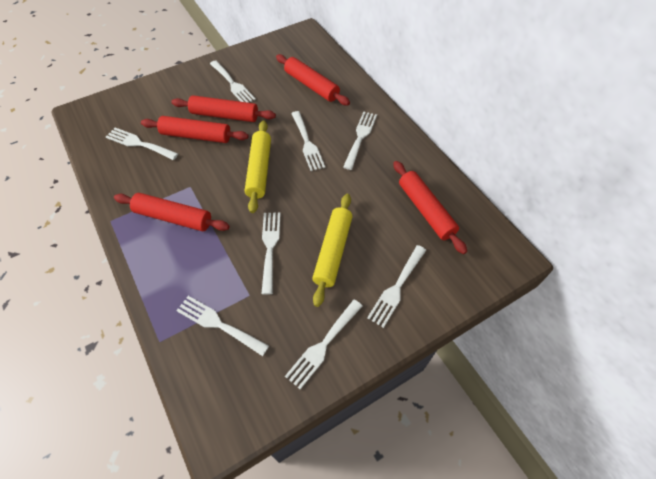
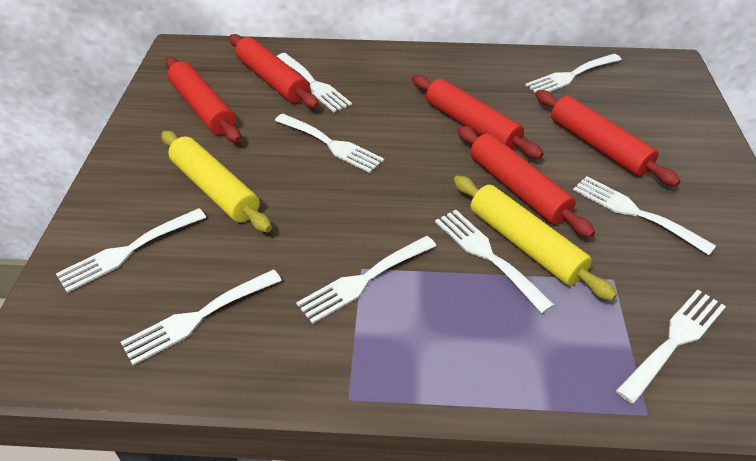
white fork: [106,128,178,160] [176,296,269,356] [210,60,256,103] [261,213,280,295] [285,299,362,389] [291,111,325,171] [343,112,377,170] [367,245,426,328] = 8 -> [56,208,206,293] [121,269,282,365] [275,114,384,173] [277,53,352,112] [296,236,436,324] [435,210,554,314] [525,54,622,93] [573,176,716,255] [616,290,726,404] = 9

